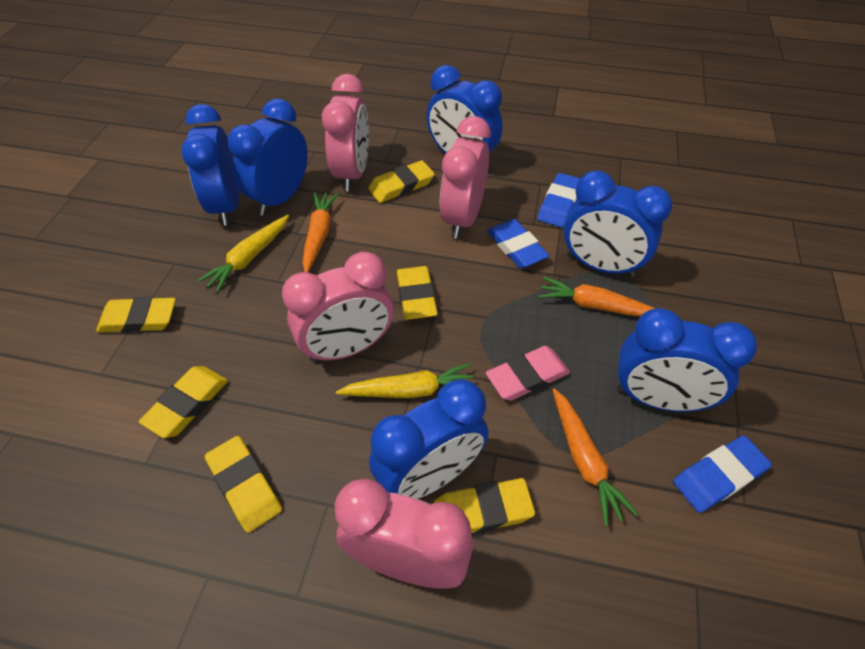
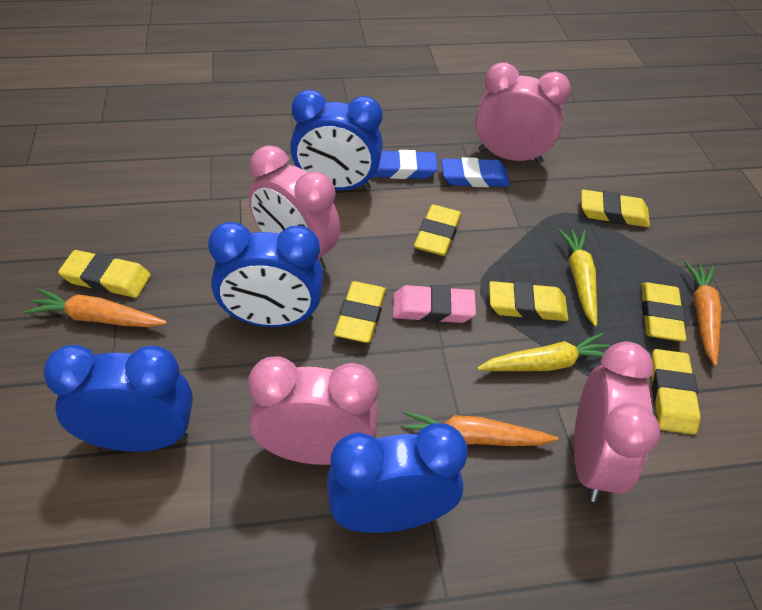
blue clock: [181,104,239,226] [228,99,308,216] [369,379,488,499] [427,65,503,154] [564,171,672,277] [617,308,757,412] = 6 -> [43,345,193,452] [208,222,323,327] [290,90,383,191] [327,423,468,533] = 4
blue eraser: [487,219,549,268] [537,173,580,227] [673,435,772,513] = 3 -> [373,150,438,179] [441,157,510,187] = 2
yellow eraser: [96,297,176,333] [139,366,228,438] [205,436,282,533] [368,160,435,203] [397,266,438,320] [433,478,535,535] = 6 -> [58,250,151,298] [334,281,386,343] [414,204,461,256] [489,281,568,321] [581,189,650,227] [641,282,686,342] [651,349,701,435] = 7

